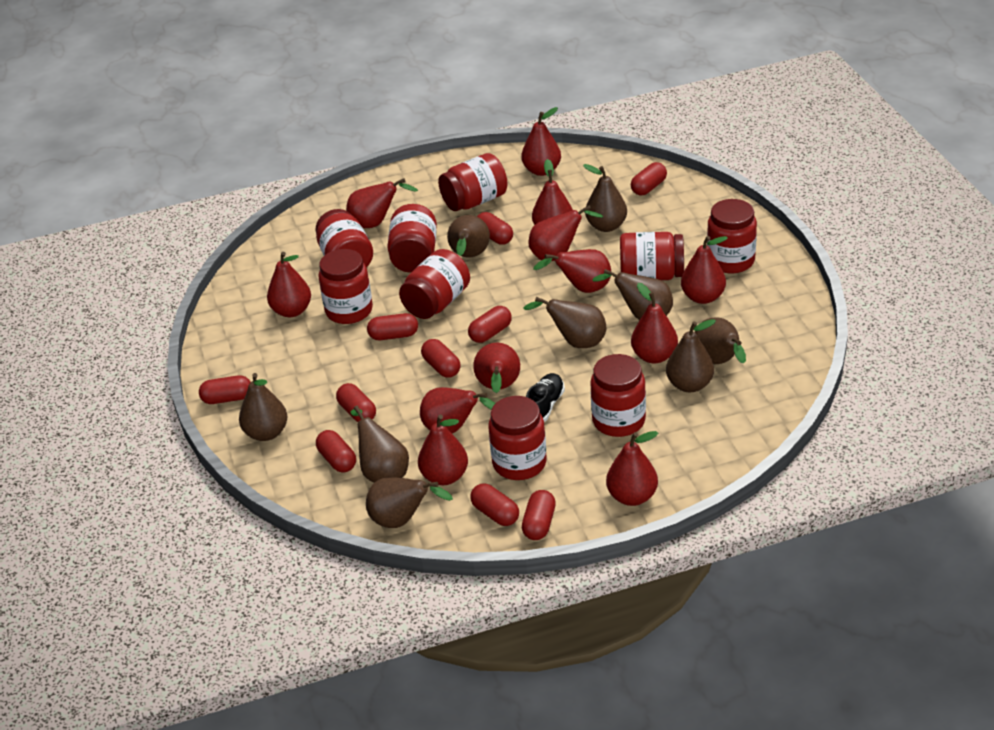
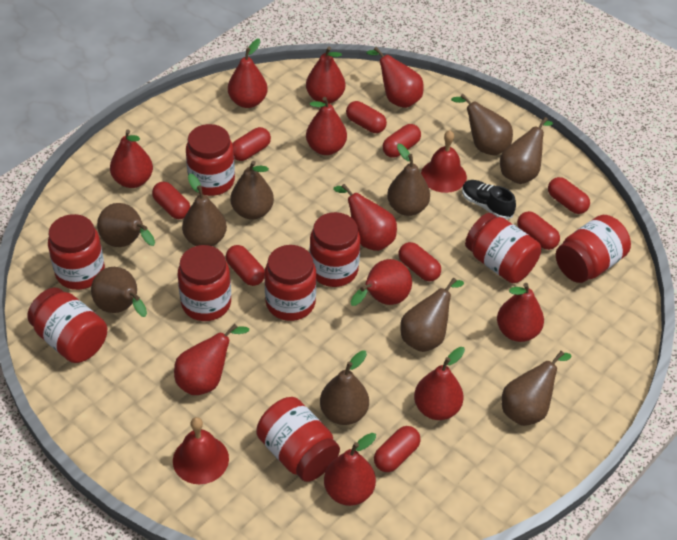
brown pear: [239,373,287,441] [351,406,409,483] [366,477,453,528] [447,215,490,257] [524,297,606,348] [583,164,627,232] [592,269,673,320] [666,319,716,392] [695,317,746,364] = 9 -> [91,267,147,317] [97,203,155,247] [182,174,227,246] [231,161,274,220] [320,350,369,425] [387,144,430,216] [400,278,464,352] [451,94,513,155] [500,117,553,184] [502,351,572,426] = 10
red bell: none = 0 -> [173,417,229,484] [421,130,467,193] = 2
red capsule: [199,375,251,404] [316,430,356,473] [336,383,376,422] [367,313,418,340] [421,339,461,378] [468,306,512,343] [470,483,519,526] [477,212,513,245] [522,490,556,540] [631,162,667,195] = 10 -> [152,182,190,219] [226,245,265,286] [232,127,271,161] [346,101,387,133] [374,426,421,472] [383,124,421,158] [399,242,441,281] [517,211,560,250] [548,177,590,214] = 9
red pear: [267,252,311,317] [346,178,418,228] [418,415,468,485] [420,387,496,434] [473,343,520,393] [521,107,561,176] [529,205,603,261] [532,159,573,225] [533,249,611,293] [606,431,658,506] [631,283,678,363] [681,236,728,304] = 12 -> [110,130,153,188] [174,324,249,395] [228,39,268,108] [306,47,345,104] [306,97,347,155] [324,433,376,506] [333,184,397,251] [351,259,412,306] [366,47,424,108] [414,347,465,420] [497,283,544,342] = 11

